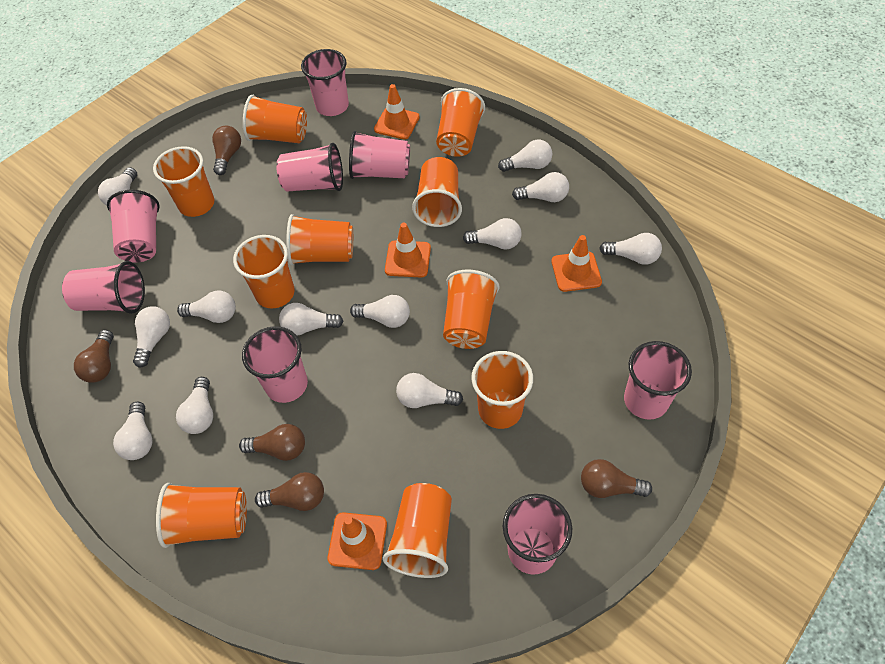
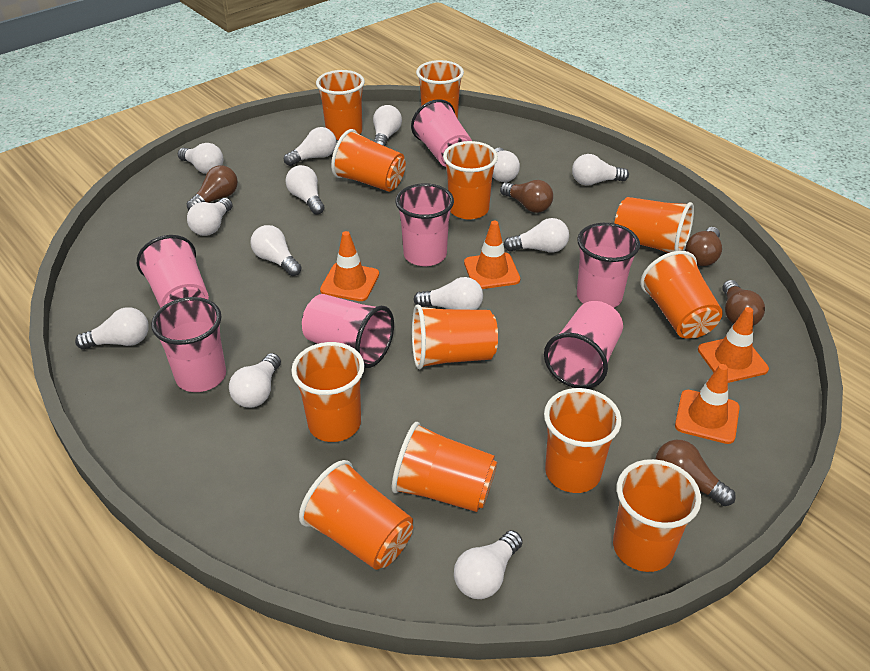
orange cup: [153,146,214,217] [156,483,247,548] [233,235,295,308] [243,95,307,143] [286,214,353,265] [383,483,452,578] [412,157,462,227] [436,88,485,157] [443,270,499,349] [471,351,533,429] = 10 -> [291,342,365,442] [299,460,413,570] [316,70,365,140] [331,129,406,192] [392,422,497,512] [412,304,498,369] [416,60,464,119] [443,141,498,220] [544,388,622,493] [613,459,701,572] [614,197,694,253] [640,251,723,339] = 12
pink cup: [62,261,145,314] [107,190,160,263] [242,326,308,403] [276,143,343,192] [301,49,349,116] [349,131,410,179] [503,494,572,575] [624,341,692,420] = 8 -> [137,235,209,308] [151,297,226,392] [302,294,394,368] [395,183,454,266] [411,99,472,167] [544,301,623,389] [577,223,640,308] = 7
white light bulb: [98,167,137,205] [113,402,152,460] [133,306,170,368] [176,377,213,434] [177,291,236,323] [279,303,344,336] [350,295,410,328] [396,373,463,408] [463,218,522,250] [498,140,552,172] [512,172,569,202] [599,233,662,265] = 12 -> [75,307,149,350] [178,143,223,174] [187,198,233,236] [229,353,281,408] [251,225,302,276] [284,127,337,166] [285,165,324,215] [373,105,402,146] [413,277,483,310] [454,530,523,599] [492,148,520,182] [504,218,569,253] [572,154,629,186] = 13

